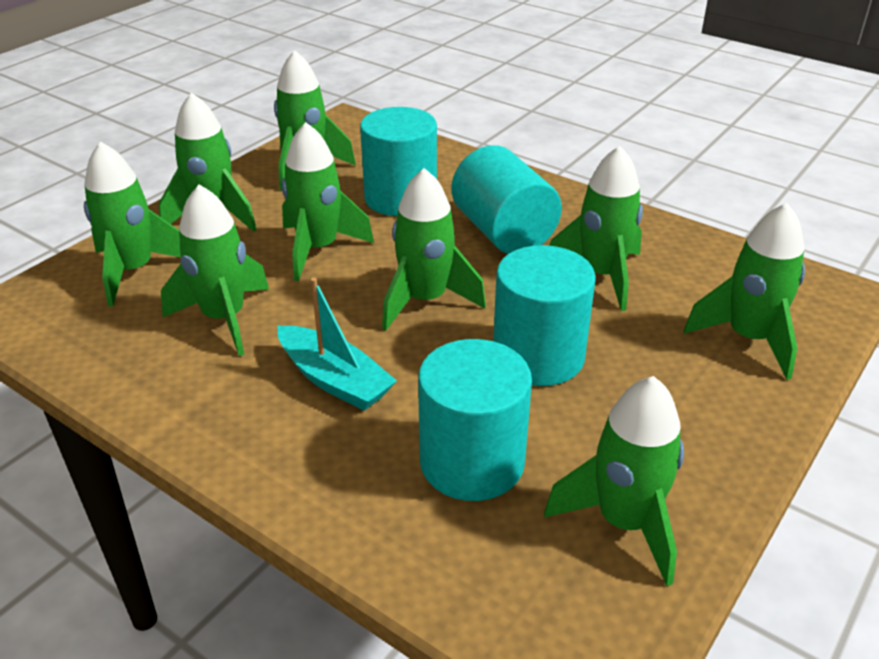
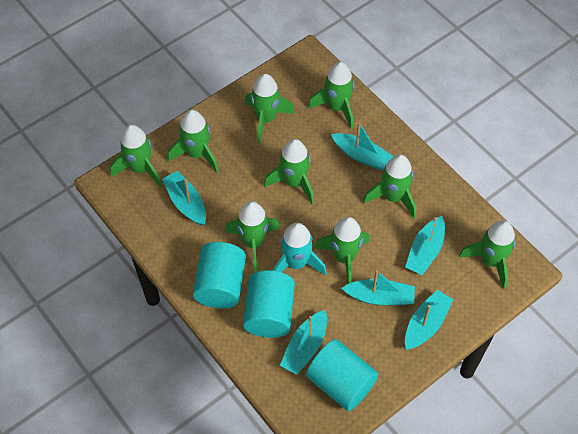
turquoise boat: [277,278,397,411] = 1 -> [162,171,206,226] [280,310,327,375] [331,122,394,170] [342,270,415,305] [405,216,445,275] [405,290,453,350] = 6
turquoise cylinder: [360,107,437,216] [418,339,532,501] [451,145,562,254] [493,245,596,386] = 4 -> [193,242,246,308] [243,270,295,338] [306,339,379,411] = 3
turquoise rocket: none = 0 -> [272,223,327,276] = 1

